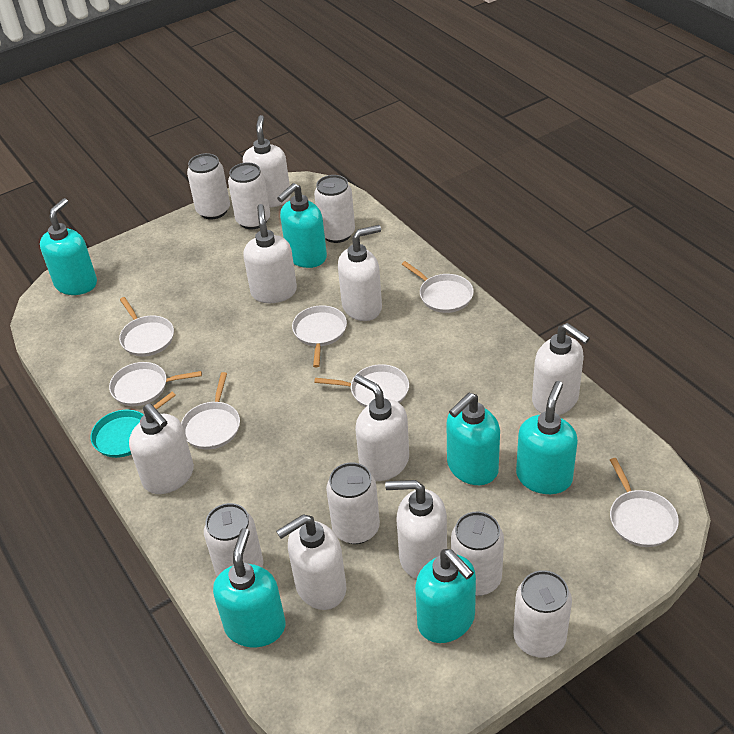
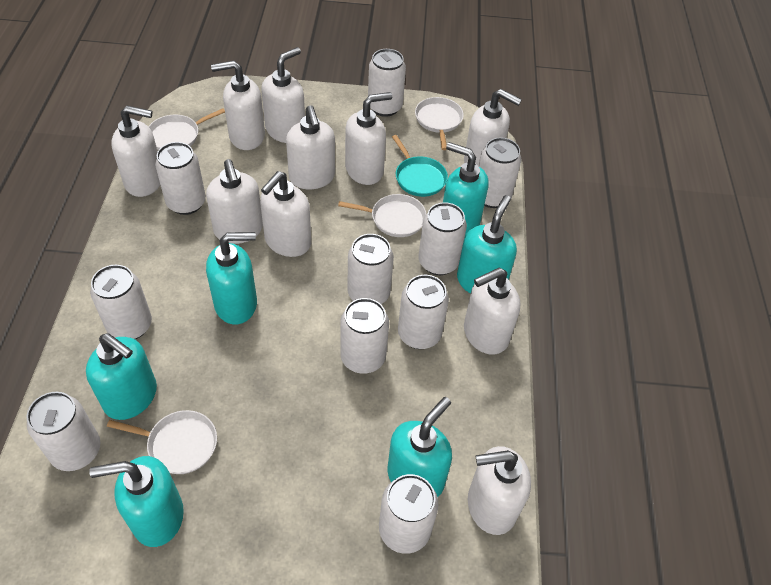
white can: [187,153,230,220] [204,503,263,577] [228,163,270,229] [314,175,355,243] [326,462,380,544] [451,512,504,596] [513,570,572,658] = 7 -> [26,392,100,471] [90,265,152,339] [155,142,206,215] [340,298,389,374] [347,234,394,304] [368,49,406,117] [379,474,439,554] [398,275,449,349] [419,202,467,275] [479,137,521,208] = 10
white pan: [109,362,202,406] [119,297,174,357] [181,372,240,450] [292,305,347,368] [314,364,409,407] [402,261,474,313] [610,458,679,547] = 7 -> [107,410,217,474] [149,108,225,150] [338,194,426,237] [415,97,464,150] = 4
white soap dispenser: [129,403,194,494] [243,115,291,208] [243,204,297,303] [276,514,346,610] [338,225,382,321] [354,374,409,481] [385,480,447,579] [532,323,590,415] = 8 -> [111,106,160,197] [206,159,263,244] [211,61,265,150] [260,171,311,257] [261,47,305,143] [286,105,335,189] [345,92,392,185] [464,89,522,166] [464,267,520,355] [468,446,531,535] = 10

